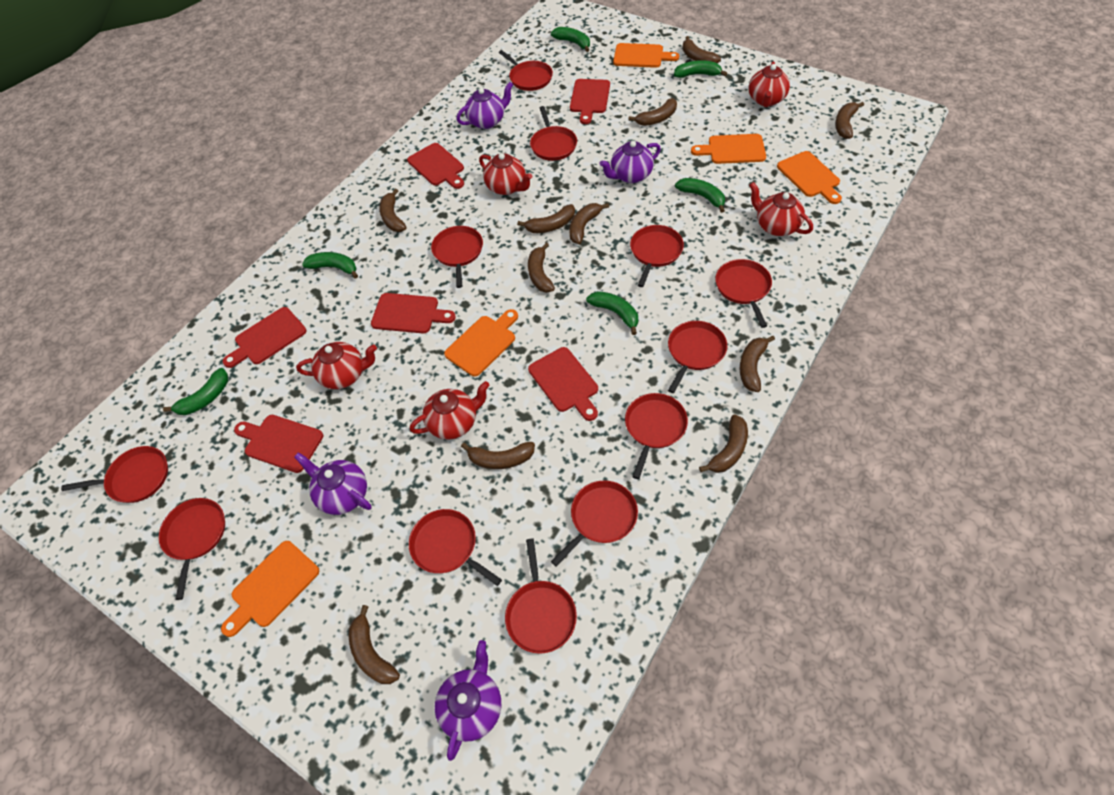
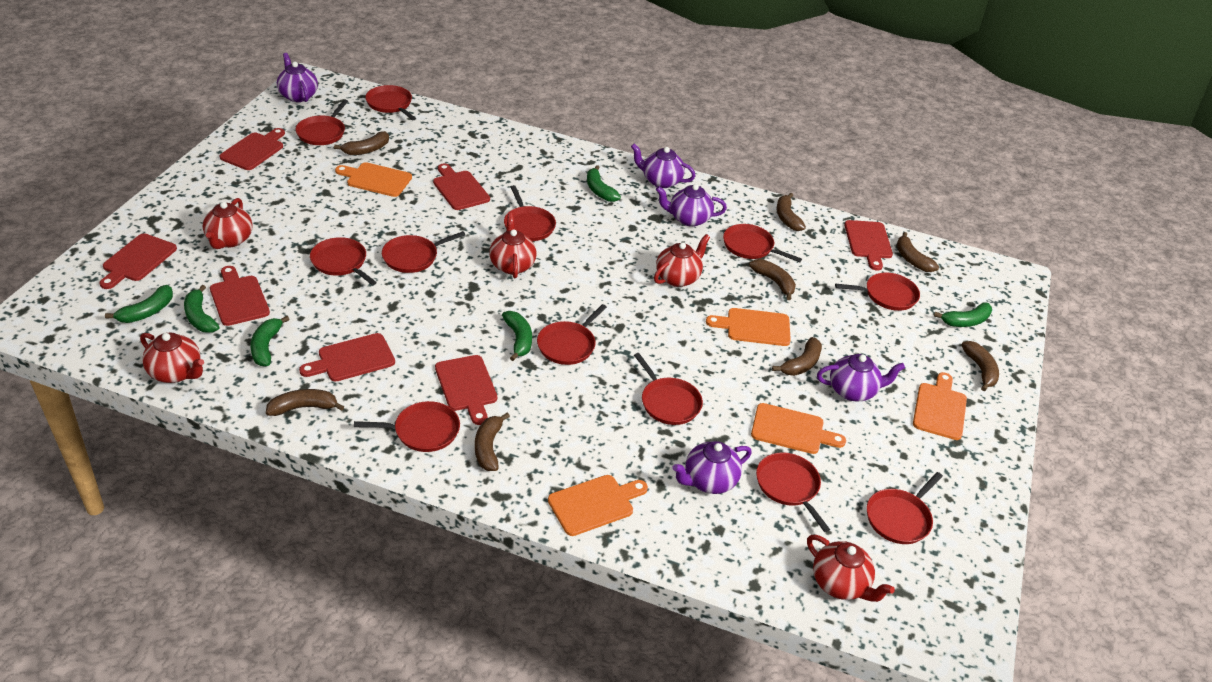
brown banana: [349,605,400,684] [379,189,406,232] [461,442,535,469] [517,204,575,233] [528,243,555,293] [569,203,609,244] [628,98,677,126] [682,36,721,63] [699,414,748,473] [739,336,775,392] [835,102,864,139] = 11 -> [266,389,344,416] [334,131,389,155] [475,413,510,471] [749,259,796,300] [772,337,822,376] [777,193,806,231] [897,232,939,272] [961,341,999,391] = 8
purple teapot: [294,452,372,515] [435,640,501,761] [456,82,513,129] [600,141,661,183] = 4 -> [277,53,318,102] [631,144,695,188] [656,184,727,227] [673,441,752,494] [817,354,905,401] = 5
red cutting board: [223,307,306,368] [234,415,323,473] [371,293,456,333] [407,143,464,189] [528,347,598,421] [570,79,610,124] = 6 -> [99,233,177,289] [210,266,270,326] [220,128,285,170] [299,333,395,382] [433,164,490,210] [435,355,497,425] [844,220,893,271] = 7

